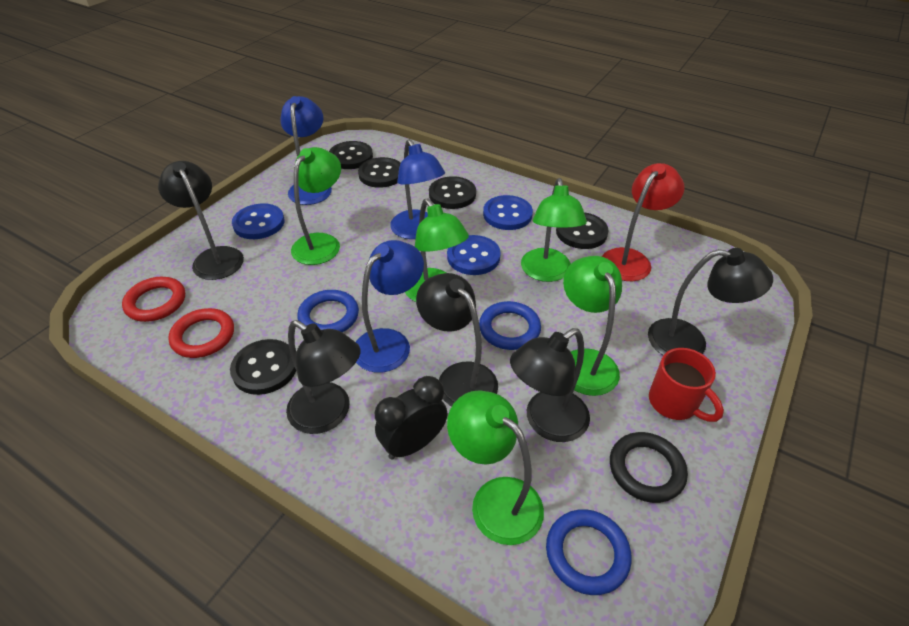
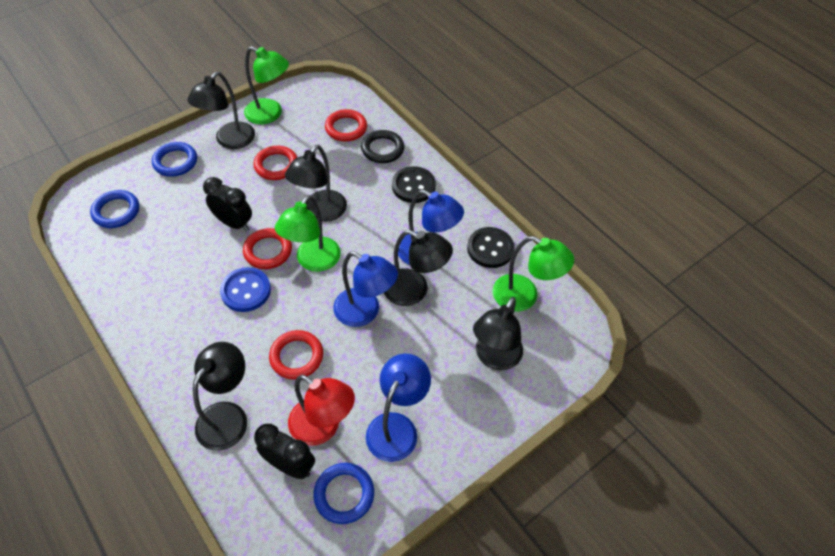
black button: [230,339,296,395] [329,141,373,169] [358,157,400,188] [429,176,476,209] [556,212,609,249] = 5 -> [392,166,436,203] [467,227,515,268] = 2
black clock: [375,376,448,460] = 1 -> [203,177,252,231] [254,424,315,479] = 2
blue button: [232,203,285,239] [447,235,501,275] [483,195,533,230] = 3 -> [220,267,271,312] = 1
green lamp: [291,147,341,265] [405,198,469,302] [447,390,544,545] [521,178,587,282] [563,256,622,396] = 5 -> [244,46,289,124] [275,195,341,272] [493,236,574,312] = 3
red mug: [649,348,724,422] = 1 -> none = 0
red ring: [122,277,185,322] [168,308,234,358] = 2 -> [243,228,292,269] [253,146,297,180] [269,330,323,380] [325,109,367,142] = 4

